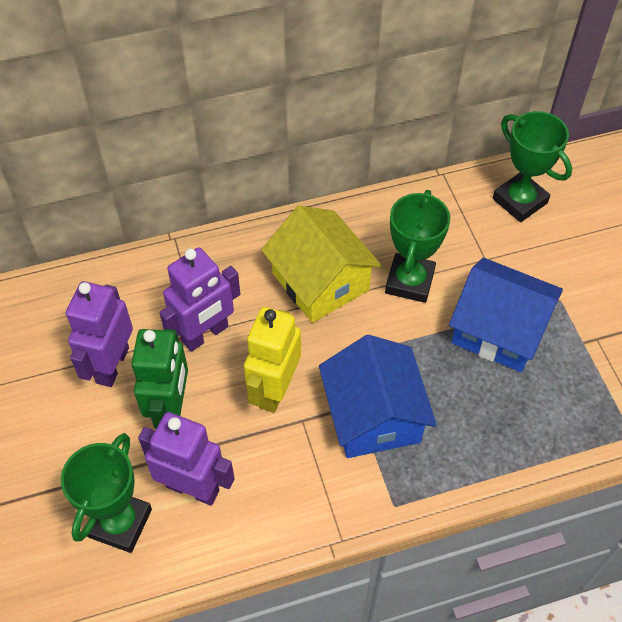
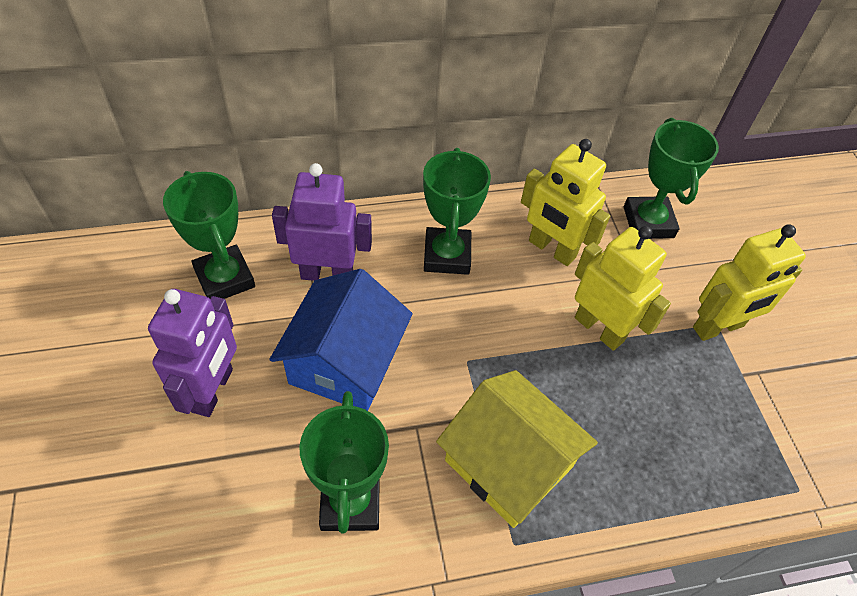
blue house: [319,335,437,458] [449,258,563,372] = 2 -> [269,269,413,411] = 1
green robot: [131,329,188,429] = 1 -> none = 0
green trophy: [61,433,152,553] [385,190,450,303] [493,111,572,222] = 3 -> [163,171,255,299] [299,391,389,533] [423,148,491,275] [624,118,719,239] = 4
purple robot: [66,281,133,387] [138,412,235,506] [159,247,240,352] = 3 -> [148,289,237,417] [272,163,372,281] = 2
yellow robot: [244,307,301,413] = 1 -> [521,139,610,266] [575,226,671,351] [693,224,806,341] = 3

